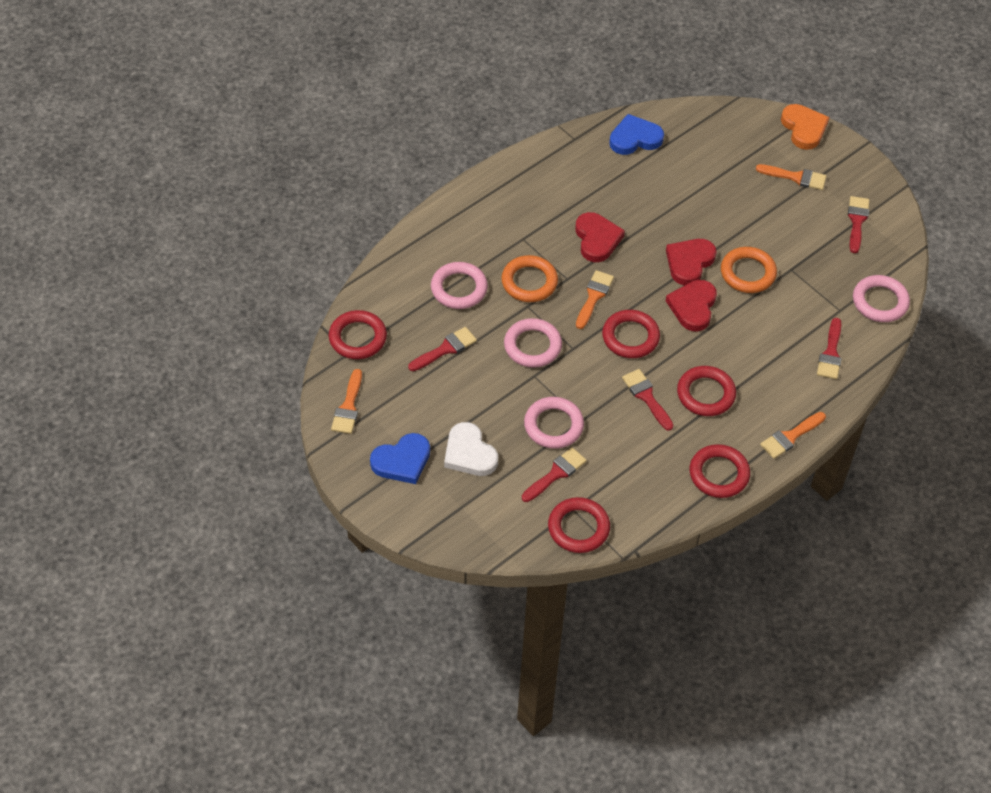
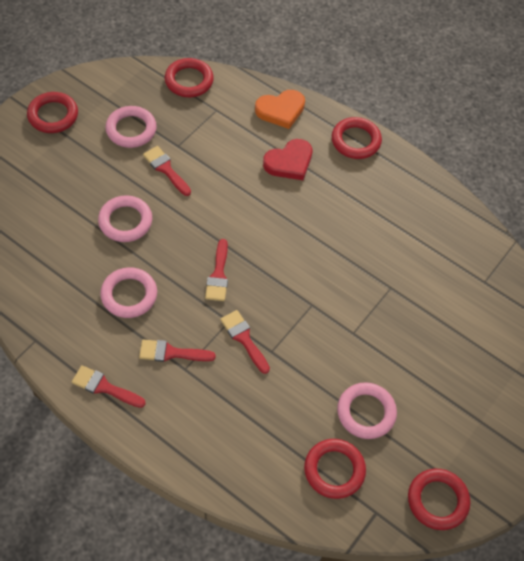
blue heart: [370,433,430,484] [609,114,664,155] = 2 -> none = 0
orange brush: [331,369,362,434] [576,270,614,329] [756,164,826,190] [760,412,826,459] = 4 -> none = 0
orange ring: [501,255,558,302] [721,247,777,293] = 2 -> none = 0
red heart: [575,212,625,262] [666,239,717,286] [666,280,717,331] = 3 -> [263,139,312,180] = 1
white heart: [444,422,498,476] = 1 -> none = 0

